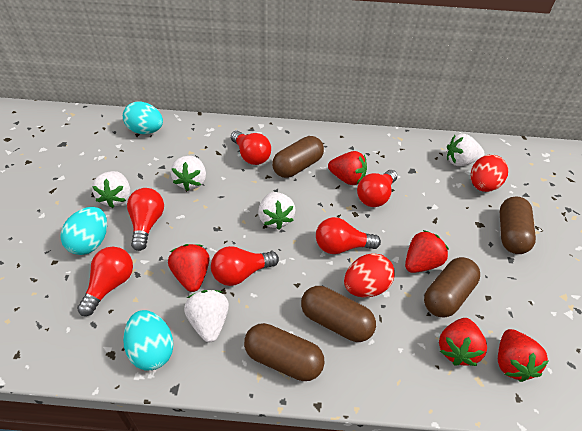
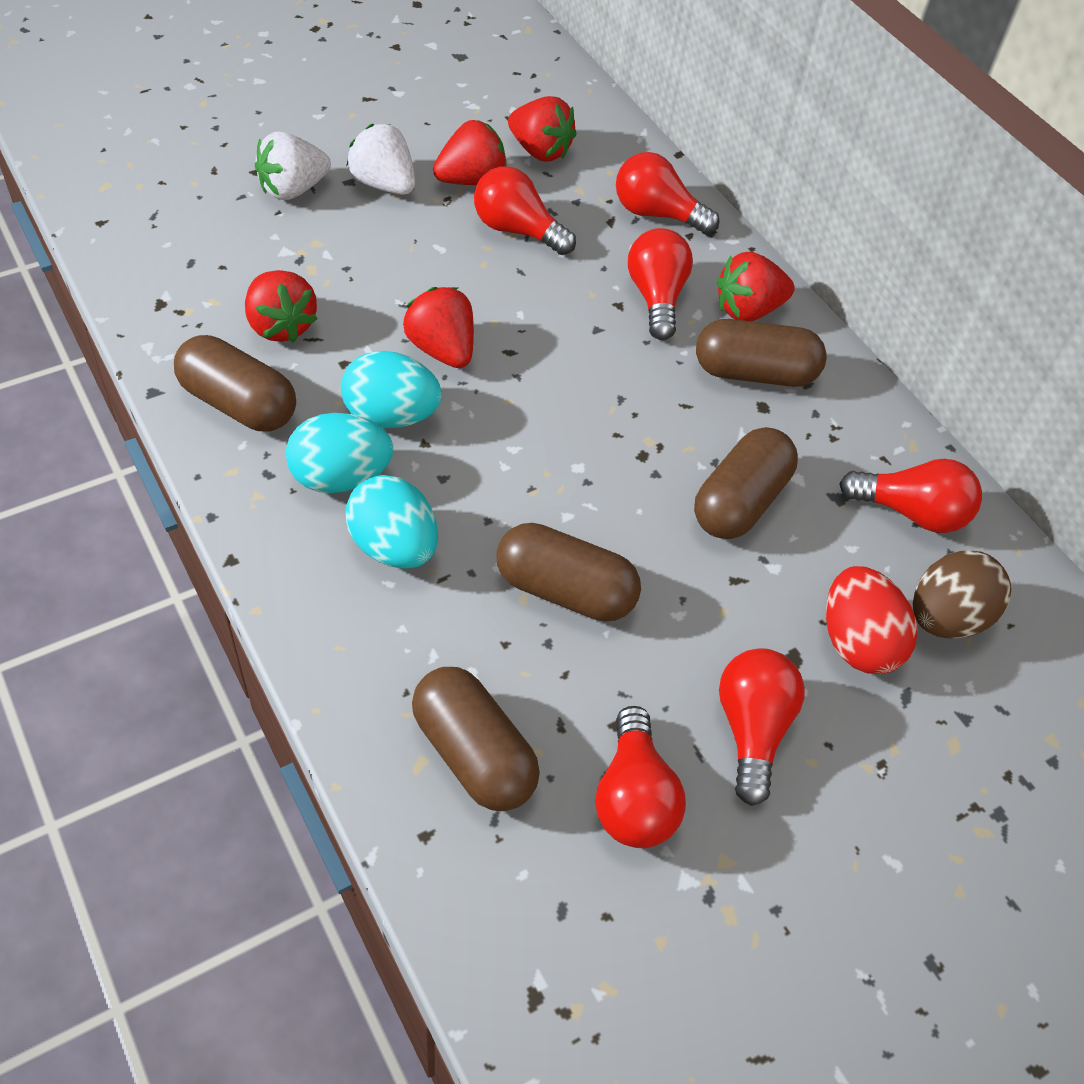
brown egg: none = 0 -> [913,550,1011,639] = 1
red egg: [344,253,395,297] [471,155,508,192] = 2 -> [826,566,918,674] = 1
white strawberry: [92,171,130,208] [171,156,206,191] [184,290,229,343] [258,192,296,230] [447,134,484,166] = 5 -> [255,132,331,200] [346,124,415,195] = 2

